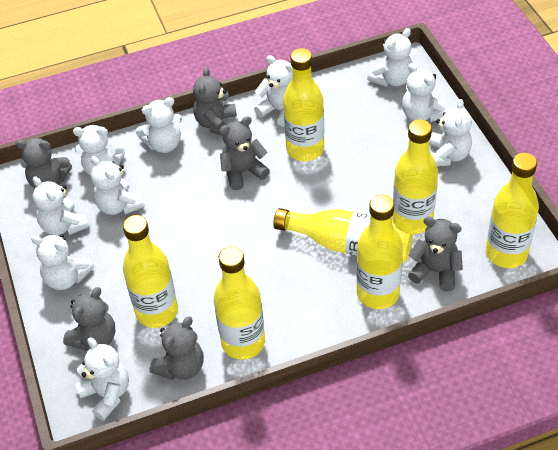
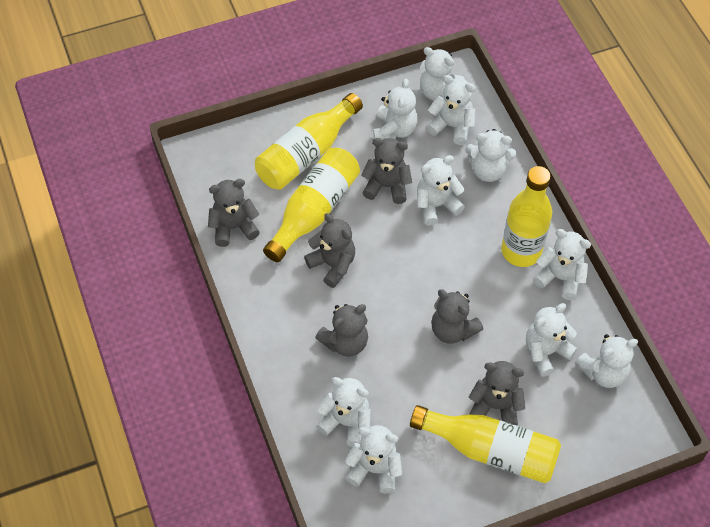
yellow bottle: [123,215,178,328] [214,246,265,360] [273,208,413,264] [283,48,324,161] [356,195,403,309] [392,119,438,234] [486,153,539,268] = 7 -> [255,93,363,190] [263,148,360,262] [410,405,561,483] [501,166,552,267] = 4

